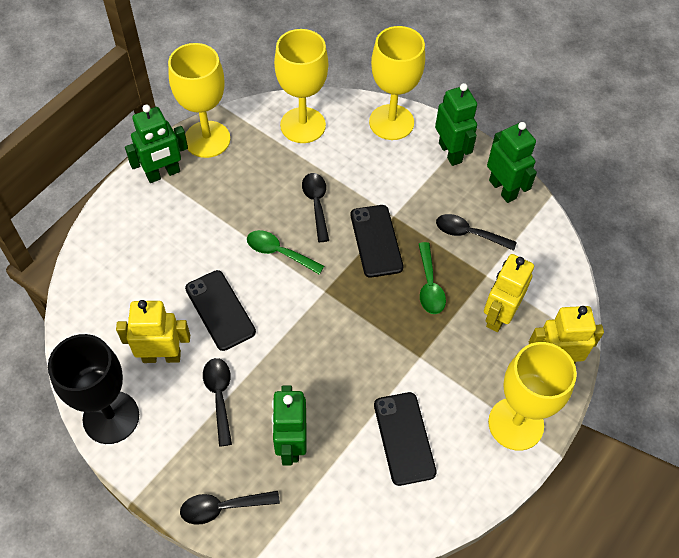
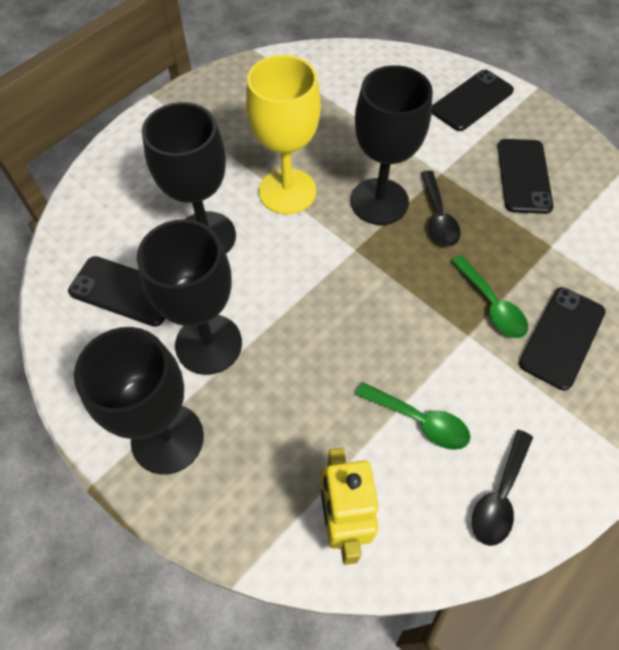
black goblet: [48,334,139,444] = 1 -> [74,327,204,475] [137,219,242,375] [142,102,236,254] [350,65,433,225] = 4
black phone: [185,270,256,351] [351,205,403,278] [374,392,437,486] = 3 -> [68,256,165,327] [432,69,514,131] [498,139,554,214] [519,287,606,390] = 4
black spoon: [180,491,280,525] [203,358,232,447] [302,173,329,242] [436,214,517,251] = 4 -> [421,170,461,247] [472,430,533,546] = 2
green robot: [125,105,188,183] [271,385,306,466] [435,83,477,166] [487,122,537,203] = 4 -> none = 0
yellow goblet: [168,43,230,158] [274,29,328,143] [369,26,425,140] [488,342,577,451] = 4 -> [246,55,321,214] = 1
yellow robot: [116,300,190,363] [484,254,534,332] [529,306,604,364] = 3 -> [320,448,379,565] = 1

